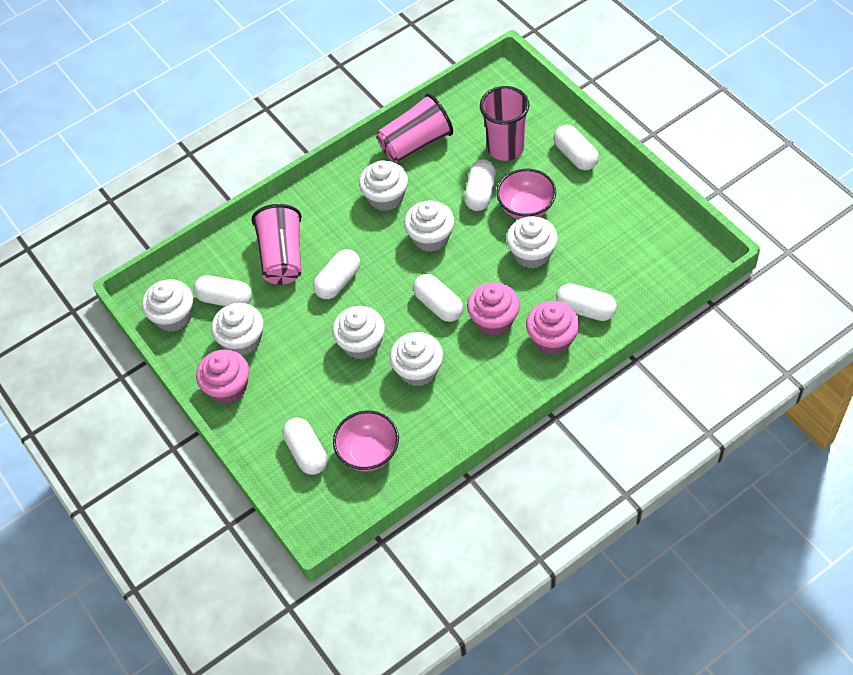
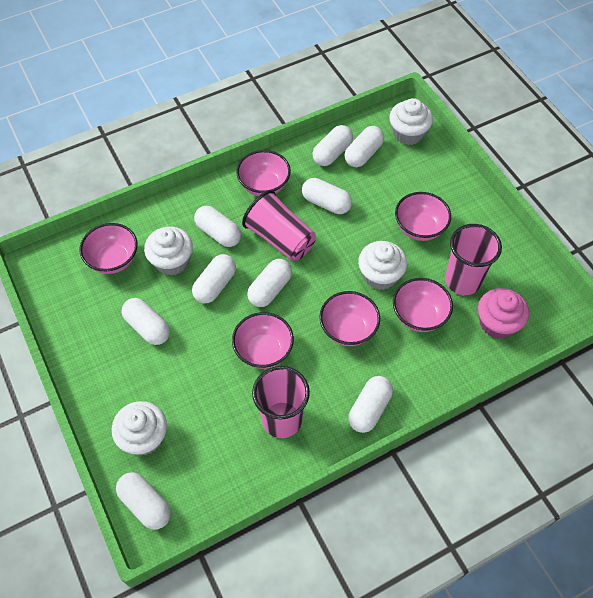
pink bowl: [333,410,399,471] [496,169,556,219] = 2 -> [80,223,138,274] [232,312,294,369] [236,150,291,196] [319,291,380,346] [393,278,453,332] [395,192,451,241] = 6
pink cupcake: [196,349,249,404] [467,282,520,336] [526,301,580,355] = 3 -> [478,288,529,339] = 1
white capsule: [193,275,252,306] [282,418,327,475] [313,249,360,299] [413,274,463,322] [464,159,496,211] [553,125,599,170] [556,283,617,321] = 7 -> [116,472,171,530] [121,298,170,345] [192,254,236,303] [194,206,241,247] [247,259,292,307] [302,178,352,214] [312,125,353,166] [345,126,384,167] [348,376,393,433] = 9
white cupcake: [142,279,193,332] [211,303,263,356] [332,306,385,359] [359,160,408,211] [390,332,443,387] [404,200,454,252] [506,216,558,268] = 7 -> [112,401,167,456] [144,227,193,275] [358,241,407,290] [389,98,433,145] = 4

